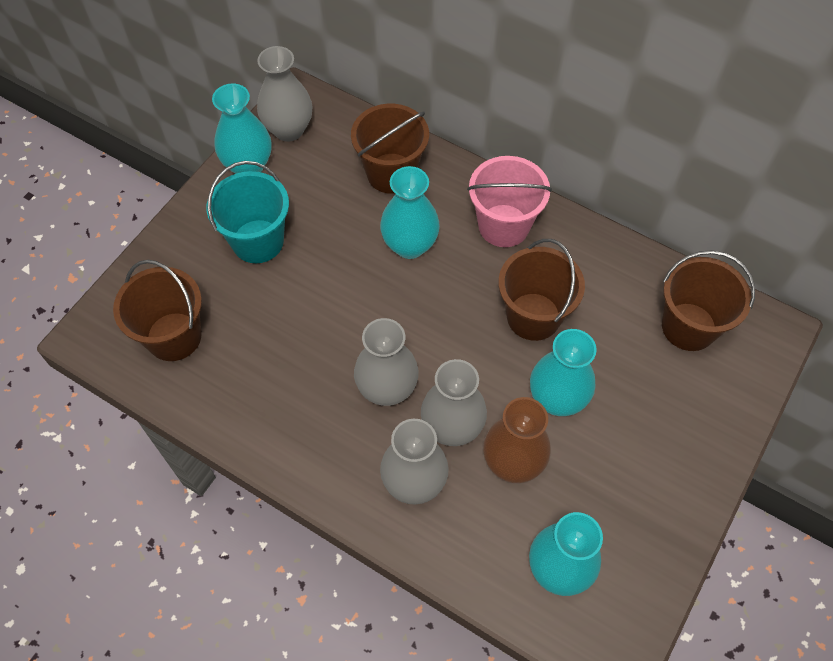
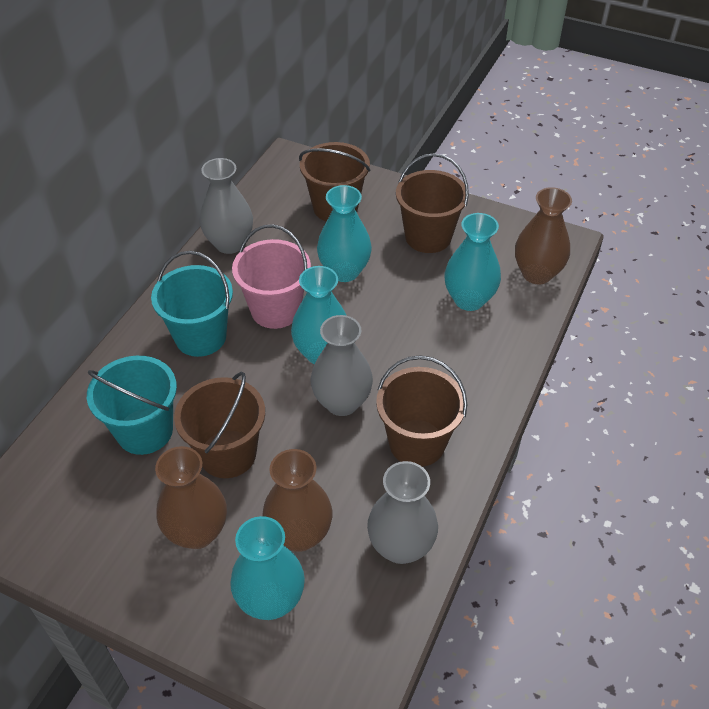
brown vase: [483,397,551,483] = 1 -> [155,446,227,549] [262,449,332,552] [515,187,572,284] = 3
grey vase: [257,46,312,142] [354,318,419,406] [380,419,449,505] [421,359,487,446] = 4 -> [200,158,253,254] [310,315,373,416] [367,461,438,564] = 3
turquoise bucket: [206,161,289,263] = 1 -> [87,356,177,455] [151,251,233,357] = 2

